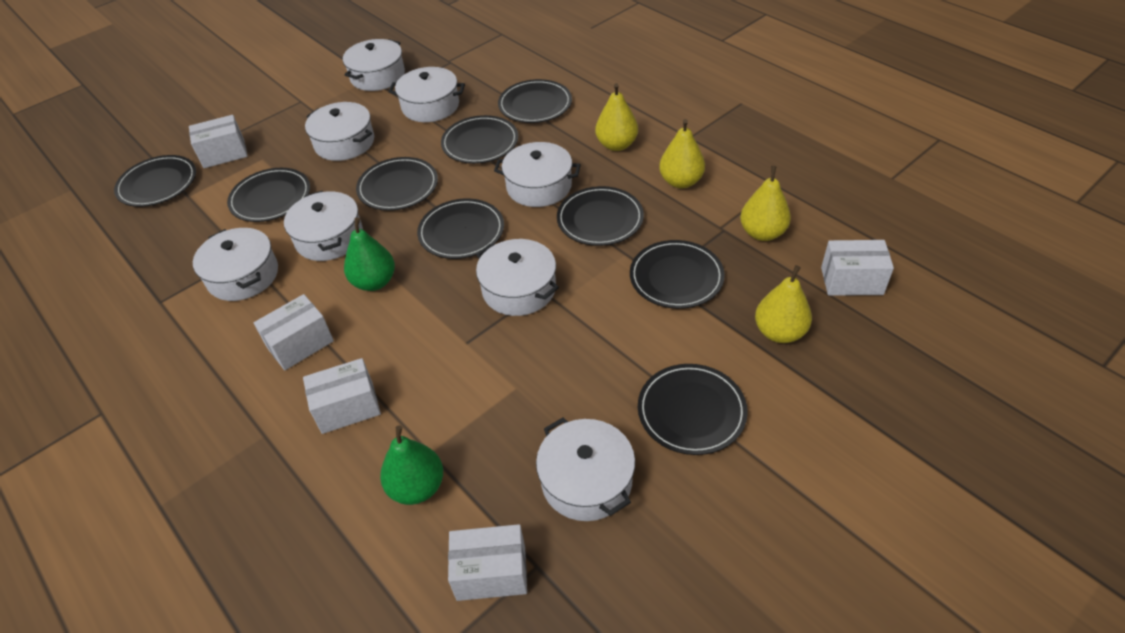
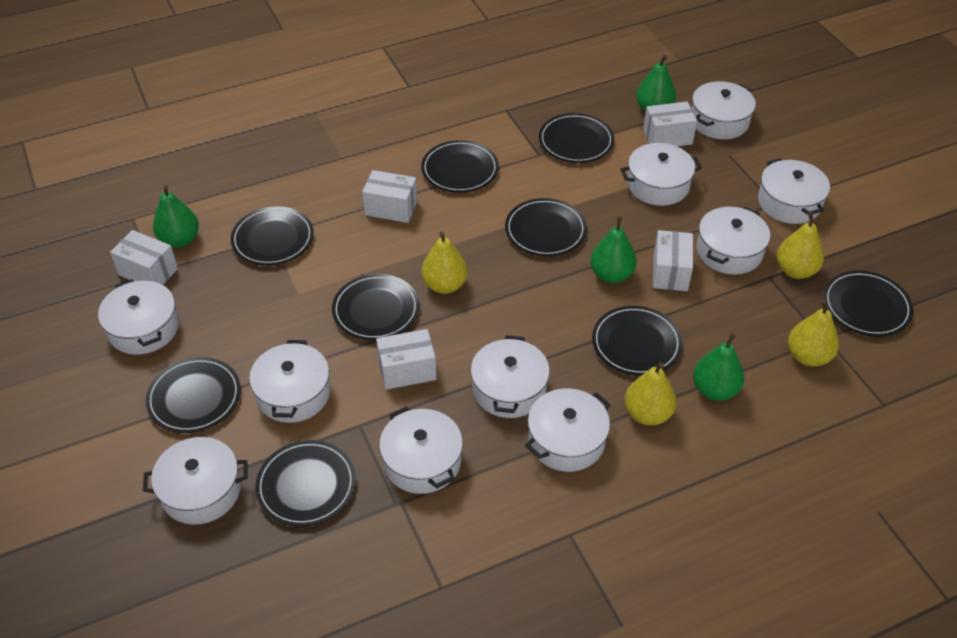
green pear: [344,217,395,291] [380,425,443,505] = 2 -> [153,185,199,248] [590,216,637,283] [636,55,676,112] [693,333,744,401] = 4
white pot: [193,228,278,301] [284,191,363,261] [305,102,374,161] [343,39,405,91] [389,67,465,122] [476,239,559,316] [494,142,581,207] [536,418,635,521] = 8 -> [98,279,179,355] [143,437,248,525] [249,340,330,423] [379,406,463,494] [471,335,550,418] [525,388,611,472] [620,143,702,206] [692,81,756,139] [697,207,770,275] [758,158,830,224] = 10

